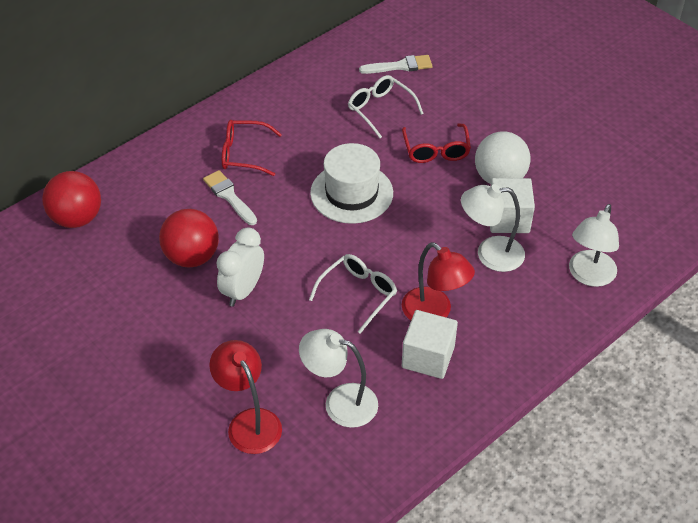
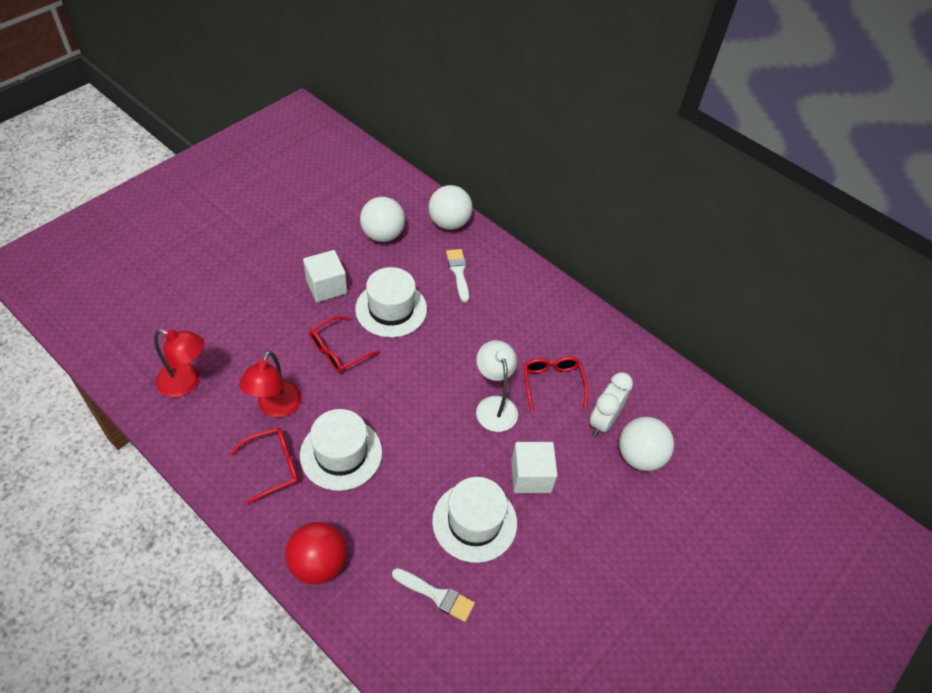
red ball: [42,171,101,228] [159,209,219,267] = 2 -> [285,522,347,585] = 1
red glasses: [222,120,282,176] [402,123,471,163] = 2 -> [230,428,298,505] [309,316,380,373] [524,357,588,412] = 3
white ball: [475,131,530,184] = 1 -> [360,197,405,242] [428,185,472,230] [619,417,674,471] = 3
white glasses: [309,254,397,334] [348,75,424,138] = 2 -> none = 0
white hat: [310,143,393,224] = 1 -> [300,409,382,491] [355,267,427,338] [432,477,517,563] = 3
white lamp: [299,329,378,428] [461,184,525,272] [569,204,619,287] = 3 -> [476,340,518,432] = 1

